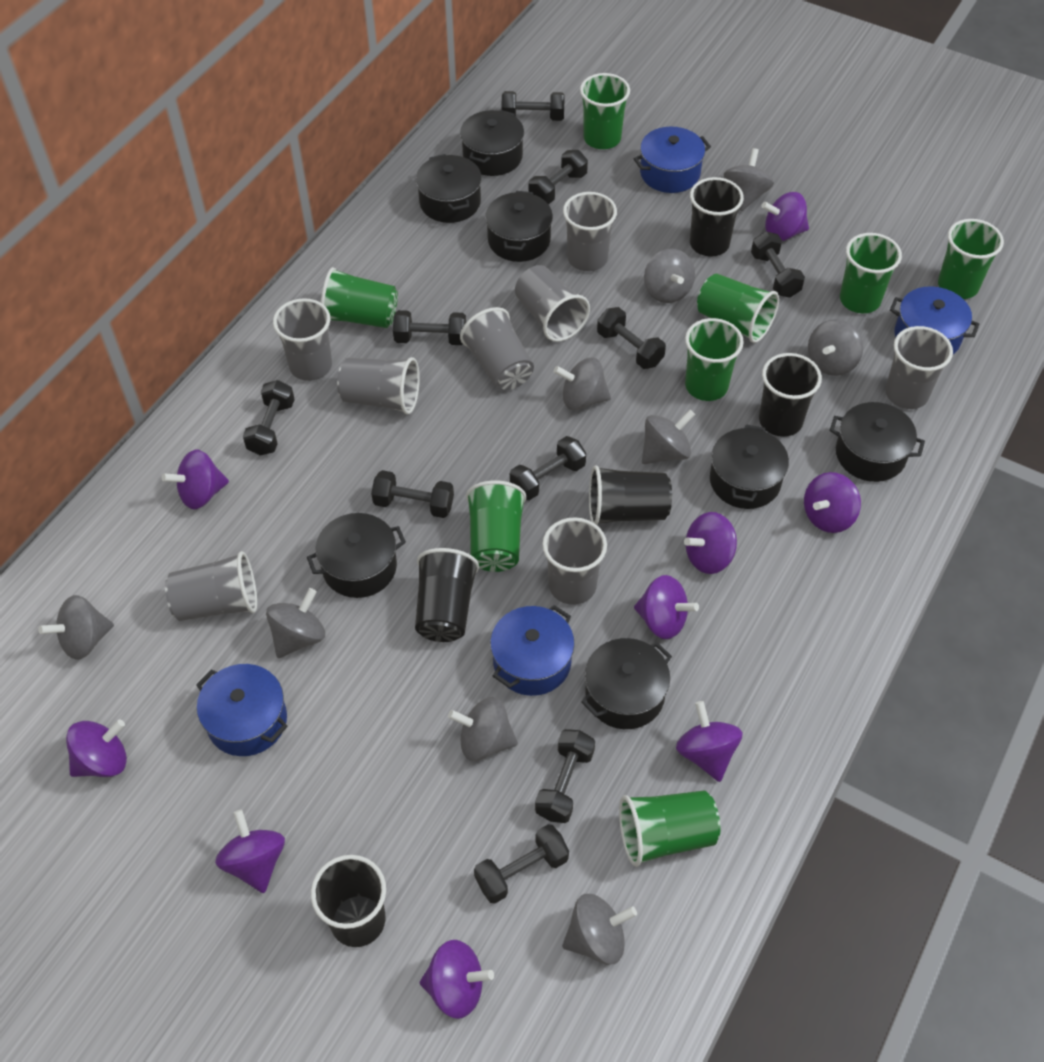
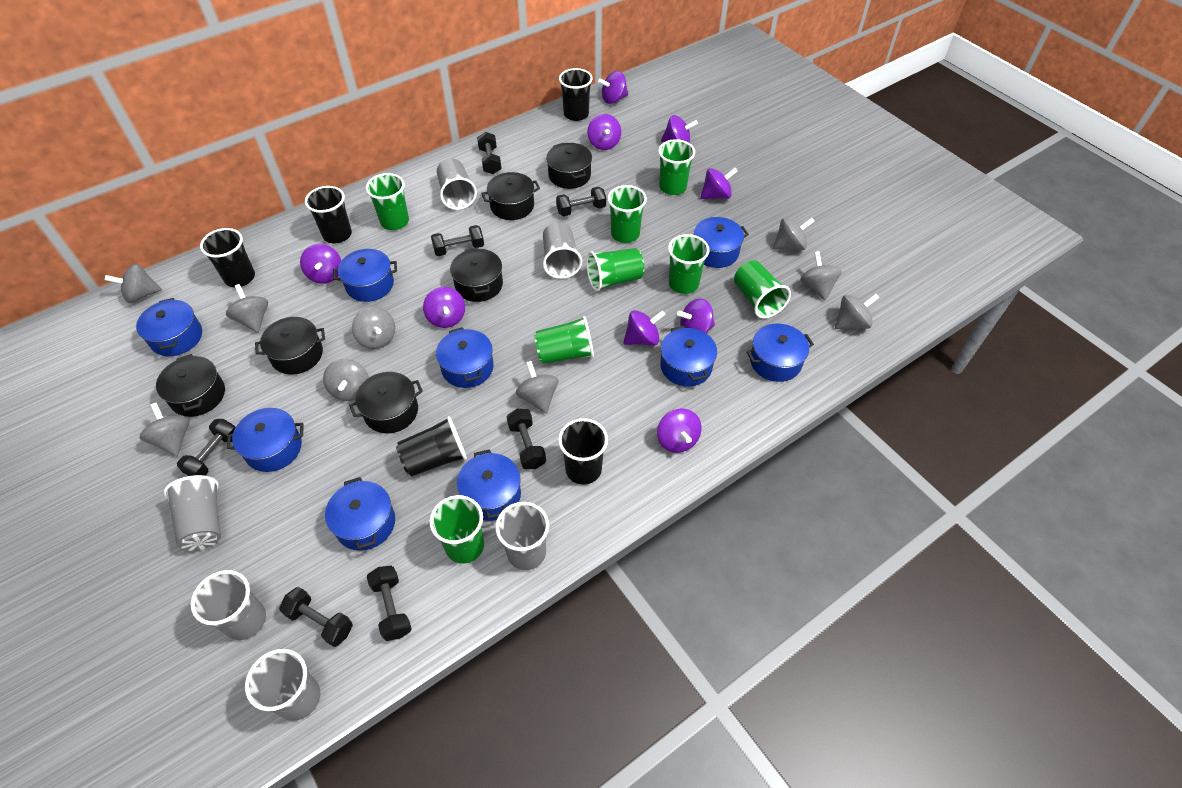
black dumbbell: [243,380,295,455] [371,470,454,518] [393,310,466,345] [474,824,569,904] [501,91,565,121] [510,436,586,500] [528,150,588,204] [535,729,595,823] [597,307,666,369] [751,231,805,298] = 10 -> [177,419,236,476] [279,587,353,647] [367,566,411,641] [431,225,484,256] [477,132,502,174] [507,409,546,469] [556,187,606,216] = 7
black pot: [307,513,406,598] [416,154,482,223] [460,110,524,176] [485,191,553,262] [581,638,672,729] [710,424,789,509] [830,402,925,482] = 7 -> [156,354,225,417] [255,317,325,375] [349,372,423,433] [450,247,503,302] [481,172,540,220] [546,143,592,189] = 6
blue pot: [196,664,288,756] [490,605,575,696] [634,127,711,193] [890,286,979,354] = 4 -> [136,298,202,356] [227,408,303,472] [325,477,395,551] [333,249,397,302] [436,327,494,388] [457,449,521,521] [660,326,717,387] [694,217,749,268] [746,324,814,382] = 9
grey cup: [165,551,257,621] [273,298,332,381] [337,357,420,414] [460,307,534,390] [515,265,590,342] [542,517,607,605] [563,192,617,271] [885,326,953,409] = 8 -> [164,475,221,551] [191,570,266,640] [245,649,320,721] [437,158,477,210] [495,502,549,570] [543,222,582,279] = 6

